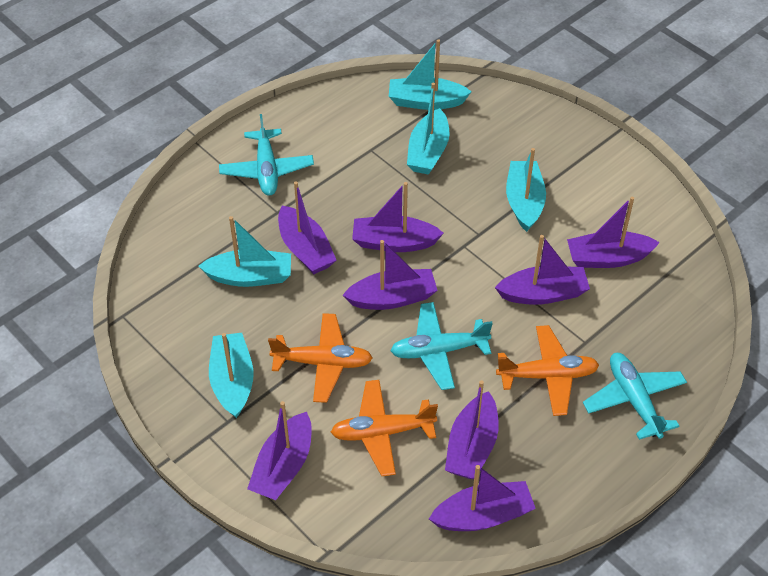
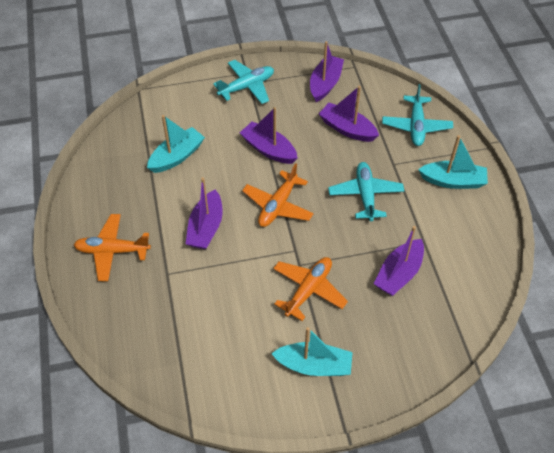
purple boat: [247,401,312,500] [278,182,336,274] [343,240,438,310] [352,182,444,252] [429,465,536,531] [445,380,499,479] [495,235,590,305] [567,197,660,268] = 8 -> [186,177,223,249] [240,107,297,164] [310,41,344,102] [319,86,379,142] [374,226,424,296] = 5
turquoise boat: [198,216,291,287] [209,333,254,418] [389,39,472,110] [407,83,450,175] [506,148,546,232] = 5 -> [147,115,205,173] [271,327,353,376] [418,135,488,189] = 3

